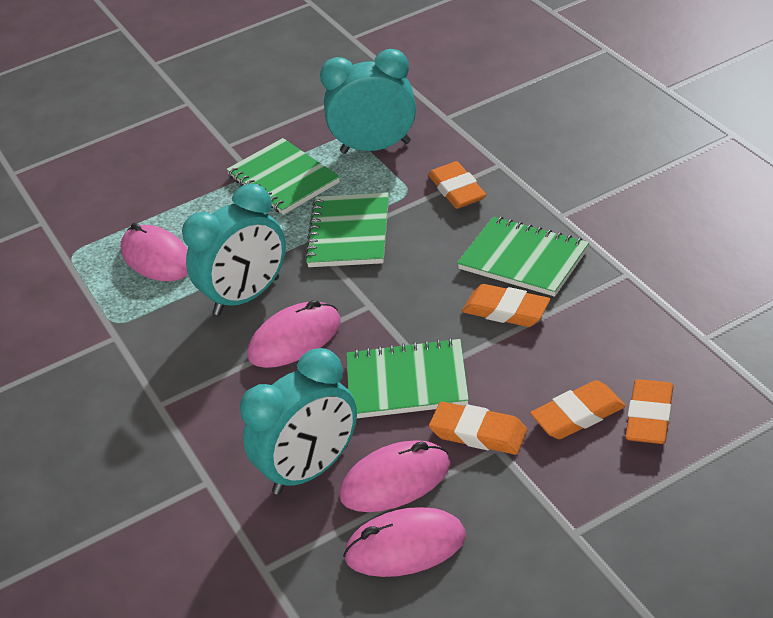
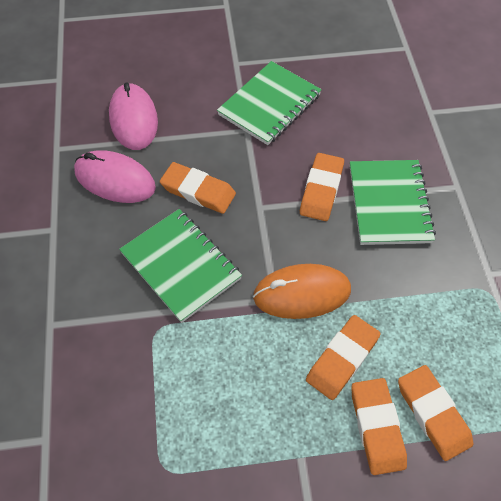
green notebook: [226,138,340,215] [304,192,389,267] [347,338,469,418] [457,217,589,297] = 4 -> [119,209,242,323] [217,61,322,145] [350,160,436,245] = 3
orange mouse: none = 0 -> [253,264,351,319] = 1
pink mouse: [121,223,188,281] [248,300,341,368] [339,440,450,512] [343,507,466,577] = 4 -> [74,150,156,203] [109,82,158,150] = 2
turquoise clock: [182,184,286,315] [240,348,357,495] [320,49,416,154] = 3 -> none = 0

